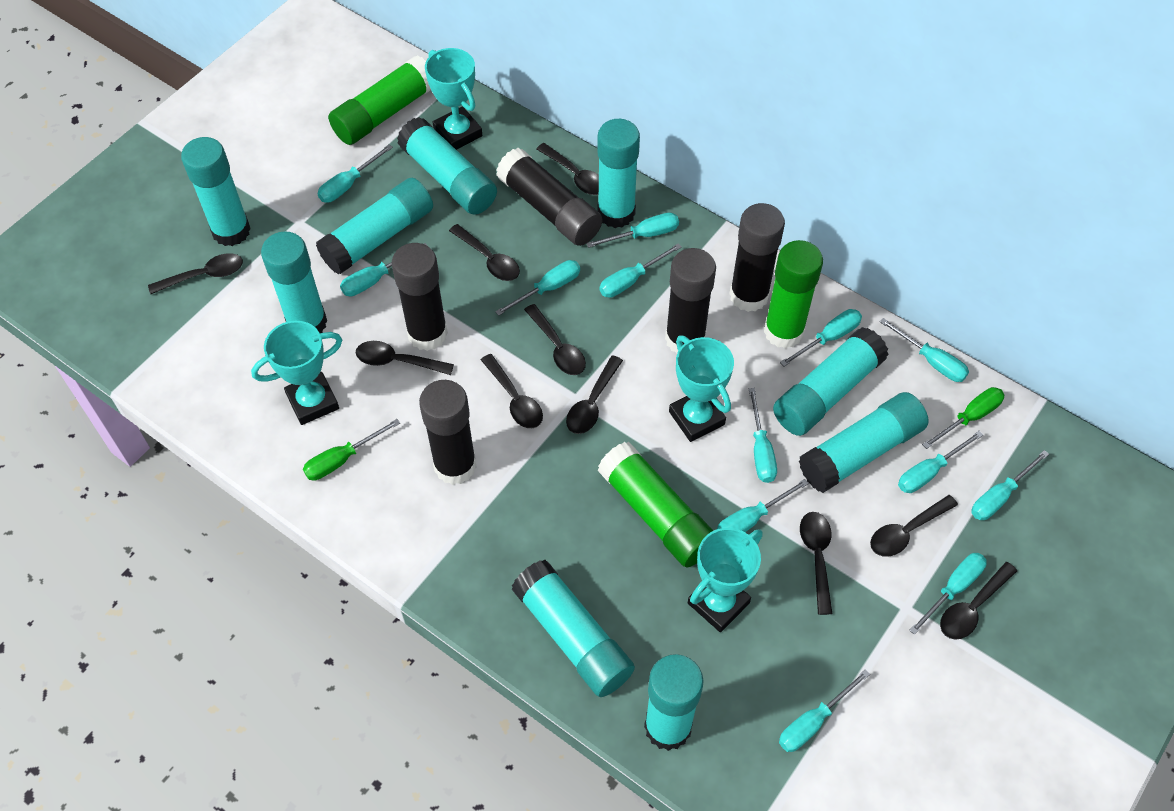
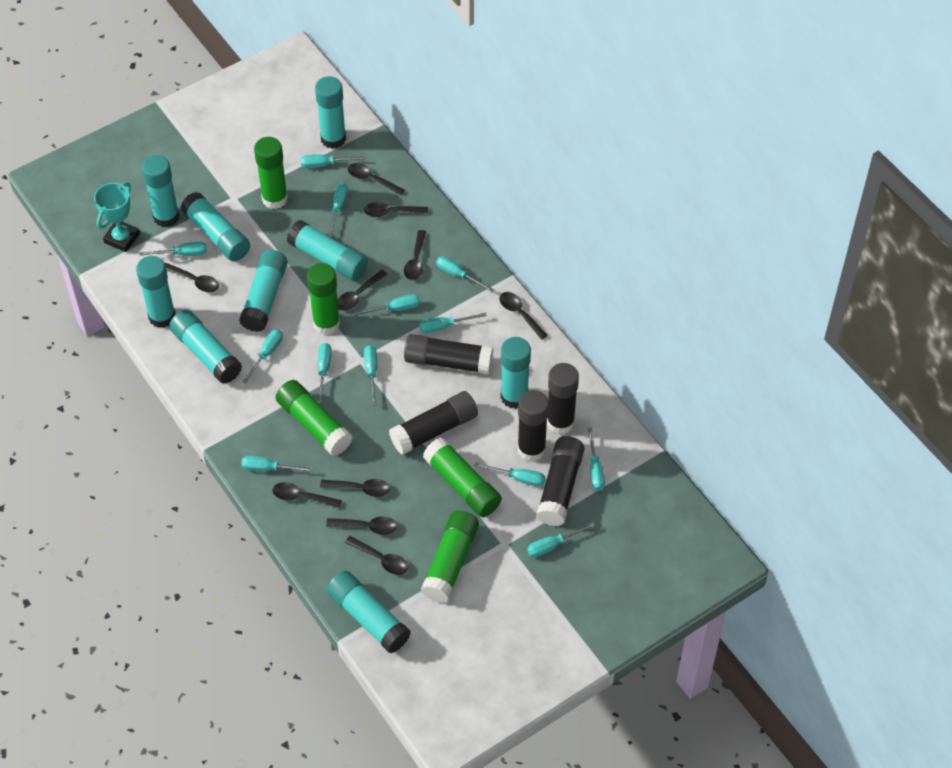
green glue stick: [328,55,431,145] [597,442,713,568] [764,240,823,349] = 3 -> [254,137,288,209] [276,380,352,456] [307,263,340,335] [421,510,479,603] [423,438,502,517] = 5
green screwdriver: [303,419,400,480] [922,387,1004,449] = 2 -> none = 0
turquoise trophy: [251,321,342,425] [425,48,482,150] [669,335,734,442] [688,528,763,632] = 4 -> [94,182,140,252] = 1

